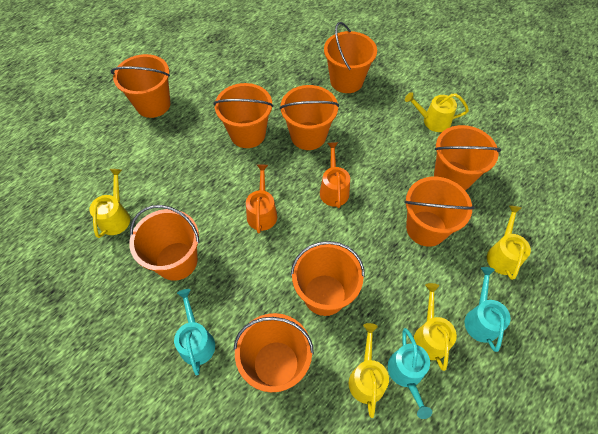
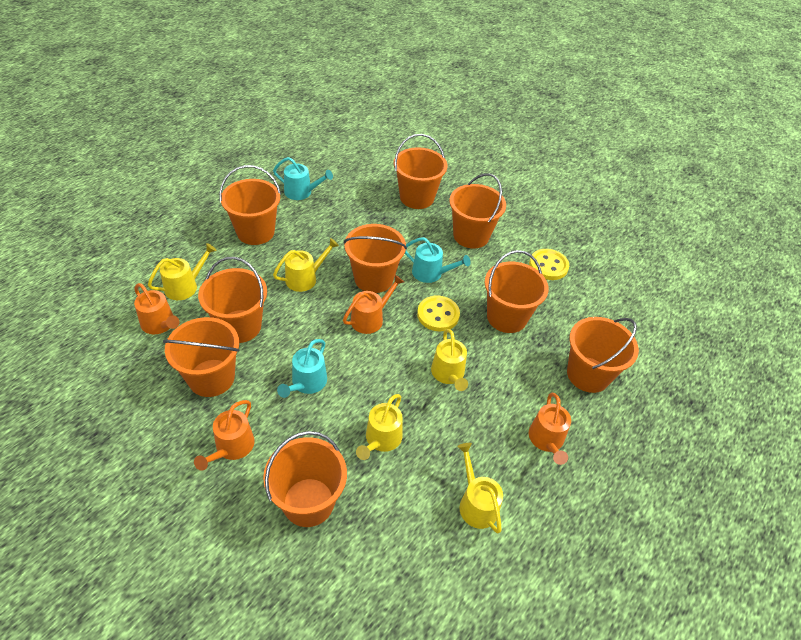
orange watering can: [246,165,277,233] [320,142,350,208] = 2 -> [134,283,180,334] [194,400,255,471] [343,275,404,334] [529,393,571,465] = 4
yellow button: none = 0 -> [417,296,460,331] [529,249,569,280] = 2

